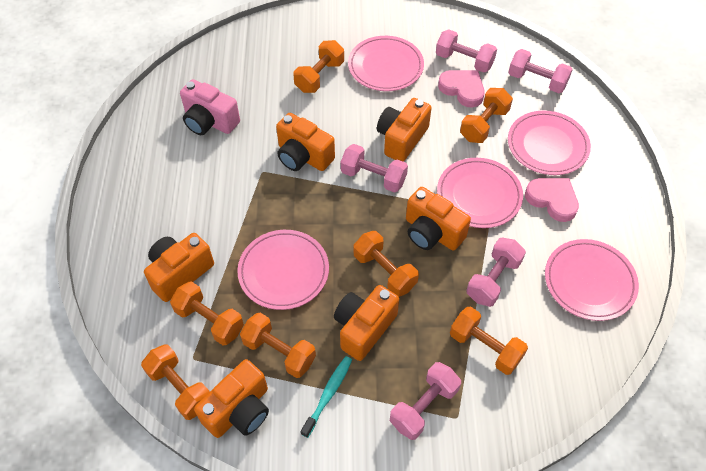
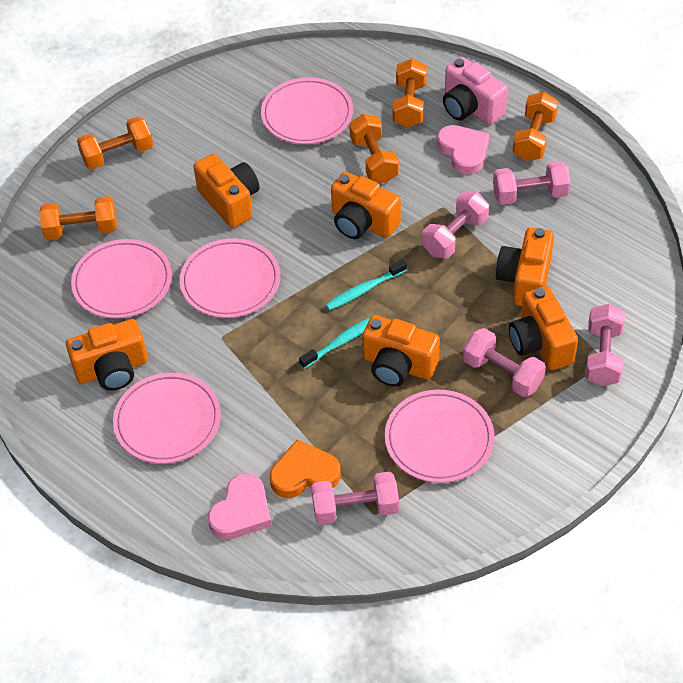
orange dumbbell: [141,344,210,420] [170,281,244,346] [240,313,316,378] [293,40,344,93] [354,231,419,297] [450,307,528,375] [460,88,513,143] = 7 -> [39,196,117,240] [77,117,153,169] [349,114,399,183] [393,59,427,128] [512,92,558,161] = 5
orange heart: none = 0 -> [270,439,341,498] = 1
turquoise toothbrush: [301,356,352,438] = 1 -> [299,317,371,369] [325,259,407,311] = 2

